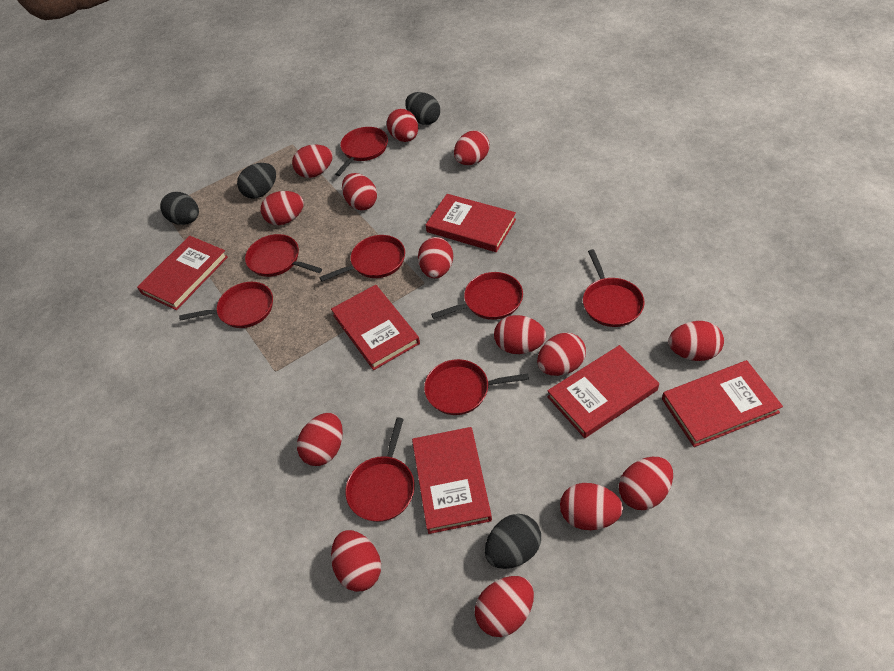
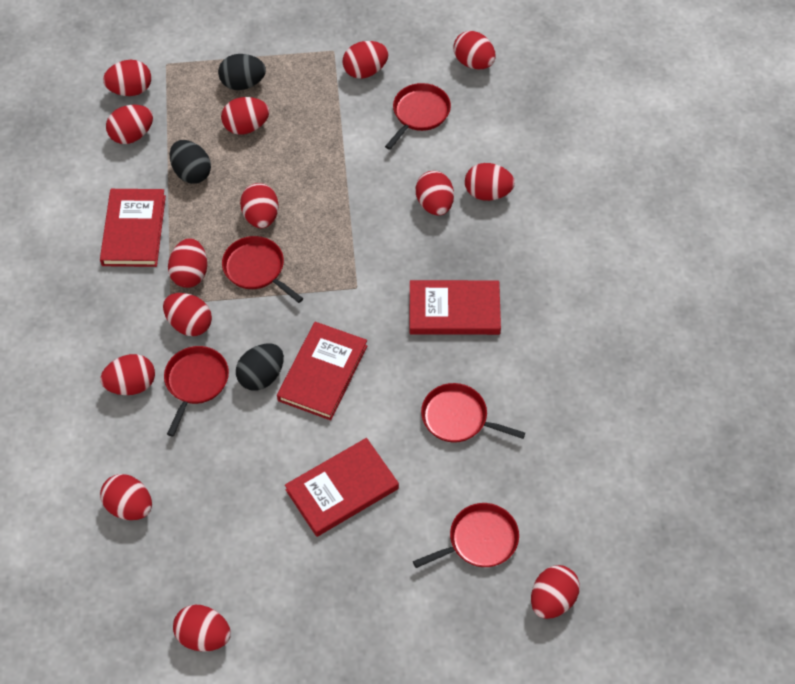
black egg: [160,192,199,225] [237,163,276,199] [405,92,440,125] [485,514,541,569] = 4 -> [170,140,211,184] [218,54,266,90] [236,344,284,391] = 3
red book: [137,236,228,310] [331,285,420,370] [412,427,492,534] [426,194,516,252] [547,345,659,438] [662,360,783,447] = 6 -> [100,189,166,267] [277,322,367,420] [285,438,399,537] [410,280,501,335] = 4
red pan: [179,282,273,328] [245,234,322,277] [319,235,405,281] [335,127,388,176] [345,418,415,522] [424,359,529,415] [431,272,523,320] [583,249,645,327] = 8 -> [164,346,229,436] [222,236,303,303] [385,83,451,150] [413,503,519,568] [421,383,525,443] = 5

